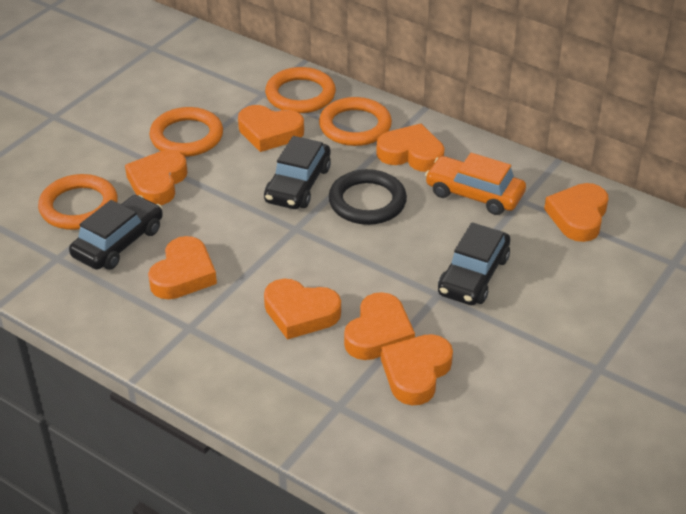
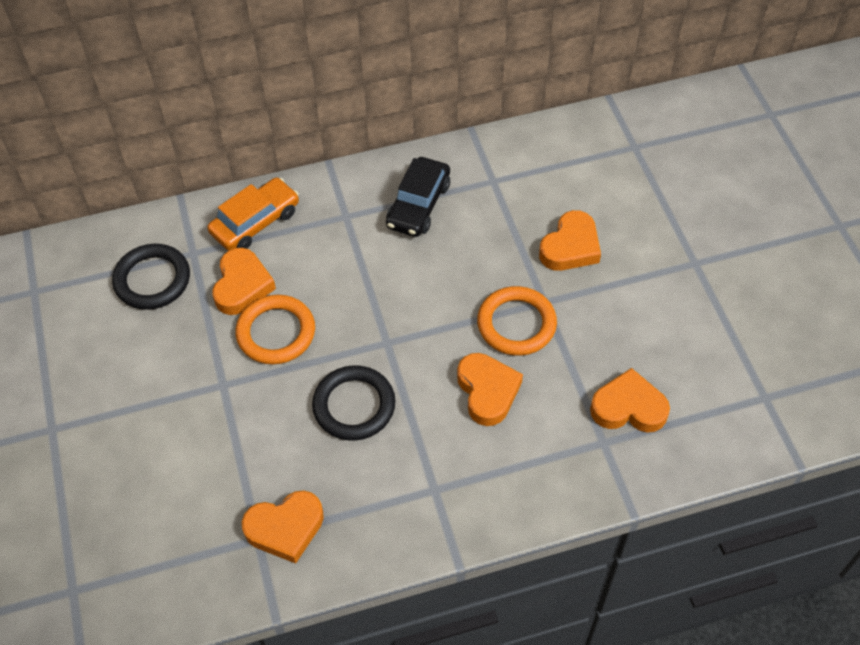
black car: [69,195,163,270] [264,136,331,209] [438,222,510,305] = 3 -> [386,157,450,237] = 1
black ring: [329,169,407,225] = 1 -> [112,244,190,310] [312,365,395,441] = 2
orange heart: [125,150,187,205] [148,236,217,299] [238,105,304,152] [264,279,341,340] [344,292,415,360] [376,124,445,172] [381,334,453,405] [544,183,608,242] = 8 -> [212,248,276,315] [242,491,324,564] [457,353,523,426] [539,210,601,271] [590,368,670,433] = 5
orange ring: [38,174,118,230] [149,107,223,157] [265,67,336,113] [319,97,392,146] = 4 -> [235,295,315,364] [477,286,557,356] = 2

